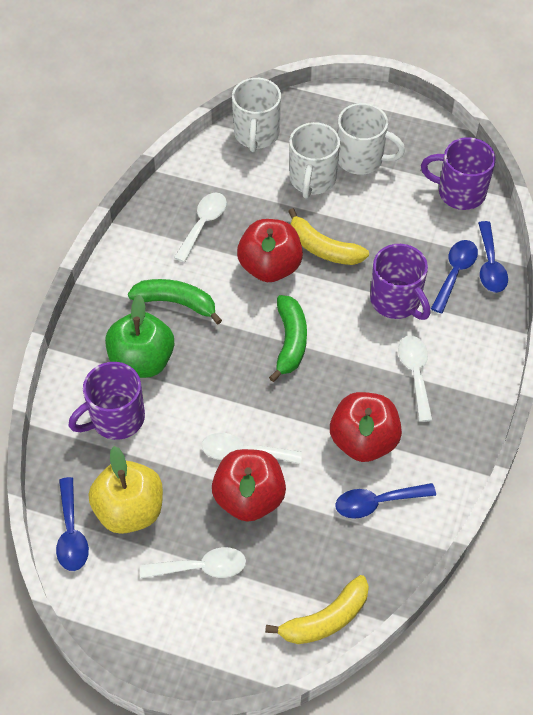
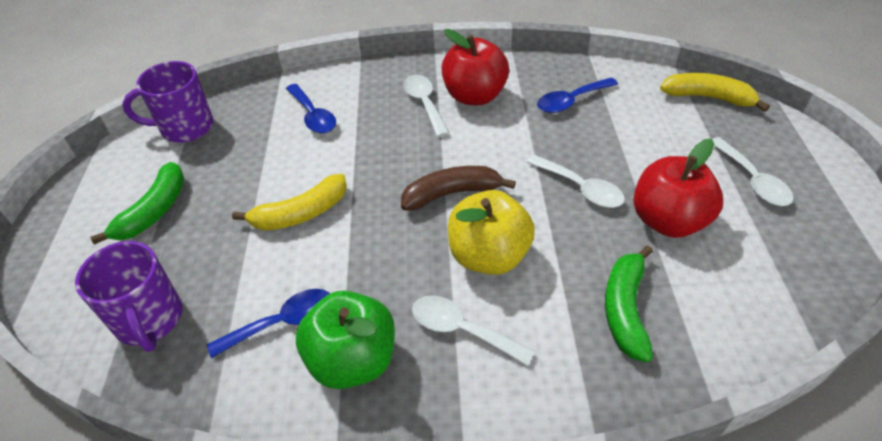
blue spoon: [56,477,89,571] [336,483,436,519] [431,240,478,313] [478,221,508,293] = 4 -> [207,289,330,358] [286,84,336,133] [537,78,618,113] = 3
brown banana: none = 0 -> [401,166,516,211] = 1
purple mug: [68,362,145,440] [370,244,430,320] [421,137,496,210] = 3 -> [75,241,182,352] [122,61,213,143] = 2
red apple: [212,449,286,522] [237,219,303,282] [330,392,402,462] = 3 -> [442,29,509,105] [633,139,723,238] = 2
white mug: [232,78,281,152] [289,122,340,199] [337,103,405,175] = 3 -> none = 0

